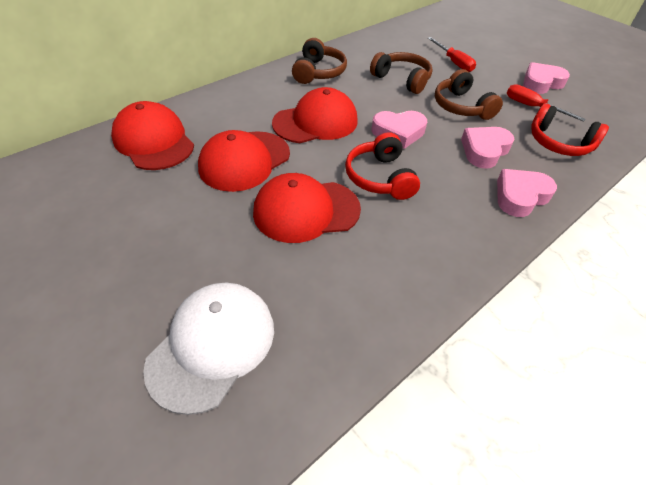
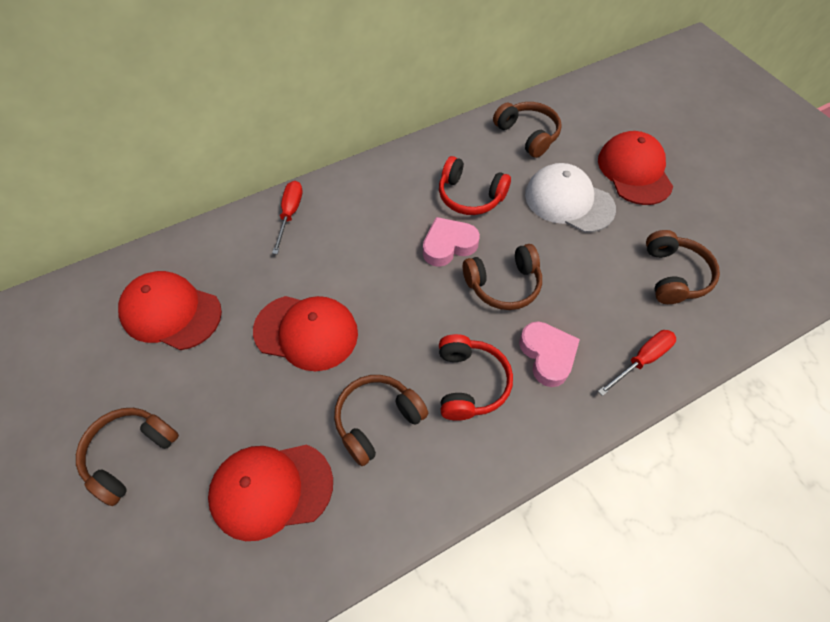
brown headphones: [292,38,347,84] [370,52,433,94] [435,69,503,120] = 3 -> [76,408,179,506] [334,375,428,466] [463,244,542,310] [493,102,562,158] [646,230,720,304] = 5
pink heart: [371,111,427,149] [461,127,514,169] [497,169,557,217] [523,62,570,94] = 4 -> [423,217,480,267] [519,321,580,387] = 2

